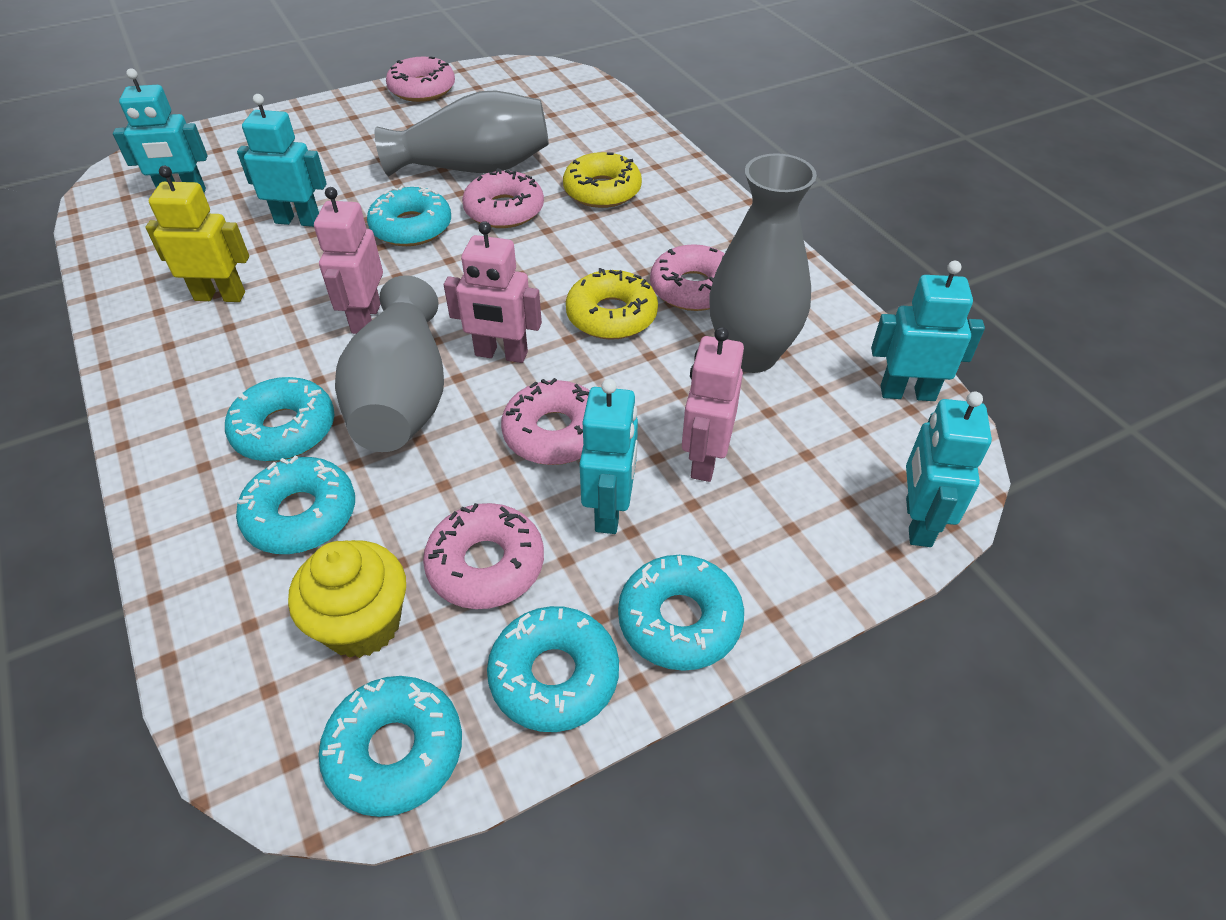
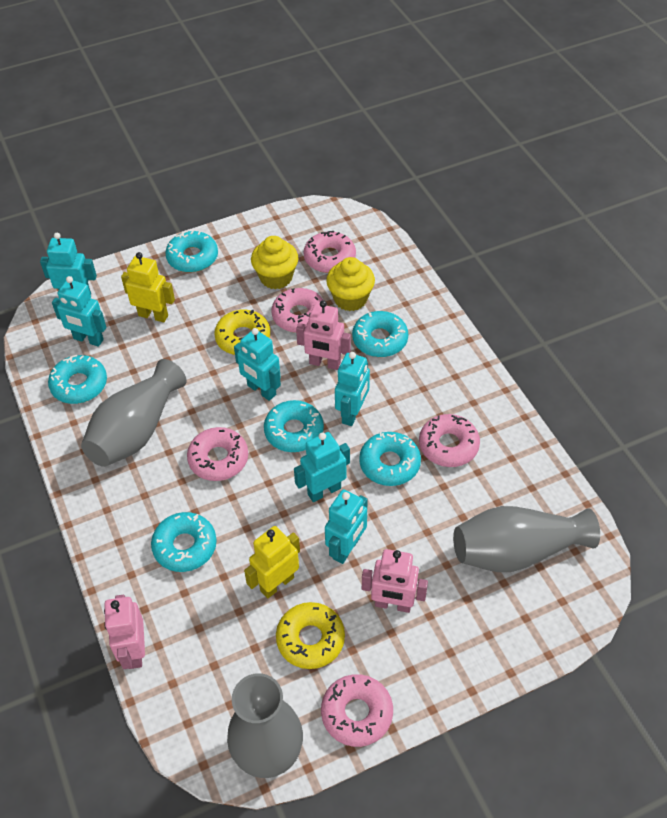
turquoise robot: [113,68,207,193] [237,94,327,227] [579,379,638,534] [871,261,985,401] [906,392,992,547] = 5 -> [40,233,97,294] [52,276,106,347] [234,328,281,401] [294,432,350,502] [325,489,368,564] [335,352,370,426] = 6
yellow cupcake: [288,540,406,658] = 1 -> [251,236,298,289] [326,257,375,311] = 2
yellow robot: [145,166,249,302] = 1 -> [121,252,175,322] [244,526,300,598] = 2

